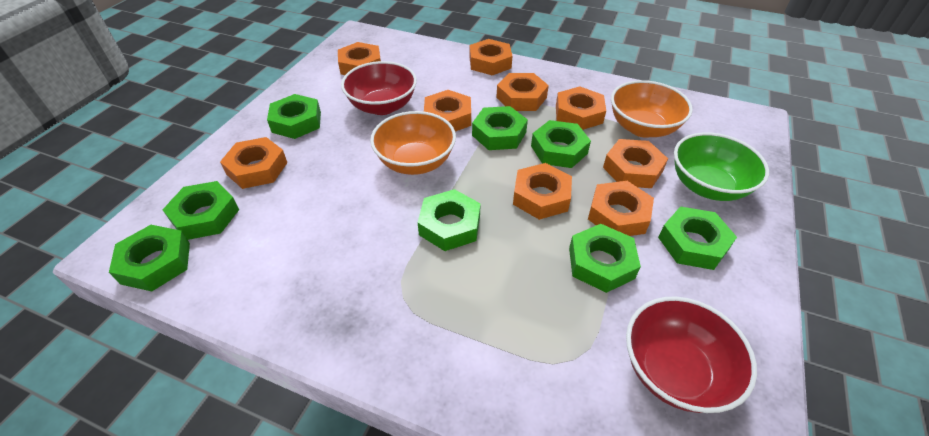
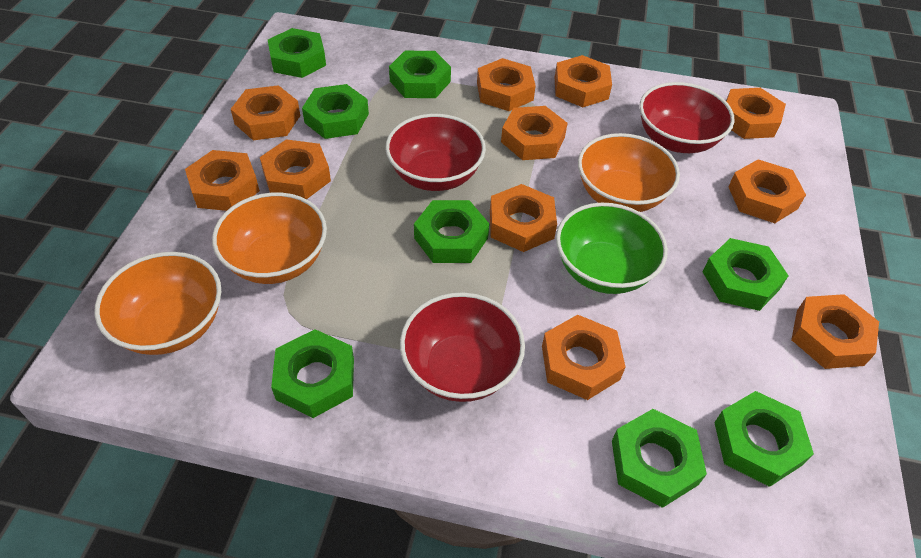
orange bowl: [370,111,456,175] [611,80,693,138] = 2 -> [94,252,221,355] [212,193,327,284] [578,133,680,212] = 3
orange nut: [220,137,287,189] [338,42,381,75] [424,90,471,132] [470,39,512,76] [496,73,549,111] [513,163,572,220] [556,87,606,130] [588,181,654,236] [603,139,668,188] = 9 -> [185,150,260,211] [231,85,300,140] [260,139,331,199] [477,58,536,111] [490,184,557,252] [501,106,568,160] [542,315,626,400] [555,55,612,107] [726,88,786,139] [728,159,806,223] [791,294,879,369] = 11
red bowl: [341,61,417,115] [626,296,757,413] = 2 -> [385,114,486,191] [400,293,525,402] [639,82,734,153] = 3

